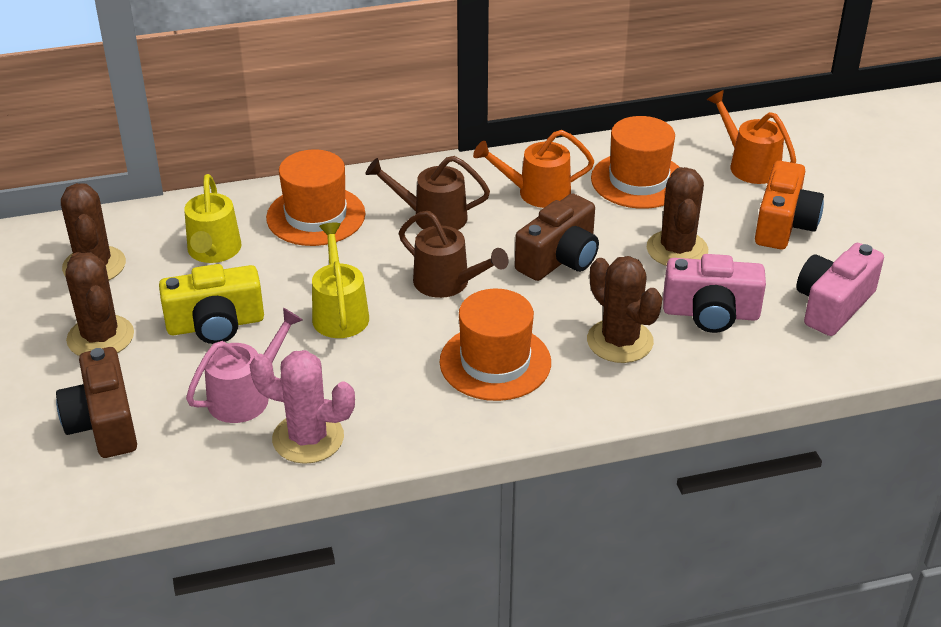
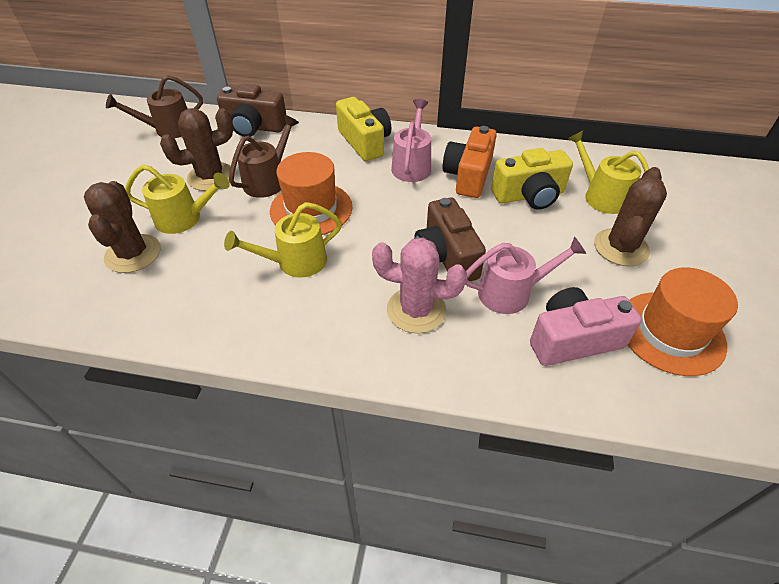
brown cactus: [61,183,126,280] [66,252,134,356] [587,256,662,363] [647,167,708,266] = 4 -> [84,181,161,273] [160,108,233,191] [594,167,667,266] = 3
orange hat: [266,149,365,246] [440,289,551,401] [591,116,679,209] = 3 -> [270,152,352,235] [628,267,738,376] = 2
orange watering can: [473,130,594,208] [707,90,796,184] = 2 -> none = 0
pink camera: [663,254,766,333] [796,243,884,336] = 2 -> [530,287,642,366] = 1
pink watering can: [186,308,303,423] = 1 -> [391,99,431,182] [465,237,586,314] = 2
yellow camera: [159,264,264,344] = 1 -> [336,97,391,161] [491,148,573,210] = 2
yellow watering can: [184,174,241,263] [312,223,369,338] = 2 -> [125,165,230,234] [224,202,342,278] [568,130,649,214] = 3

